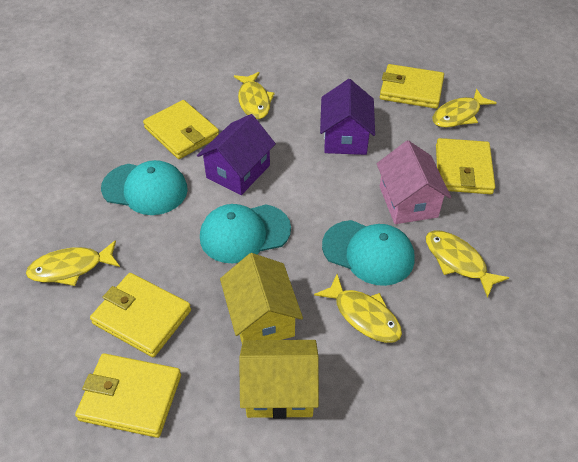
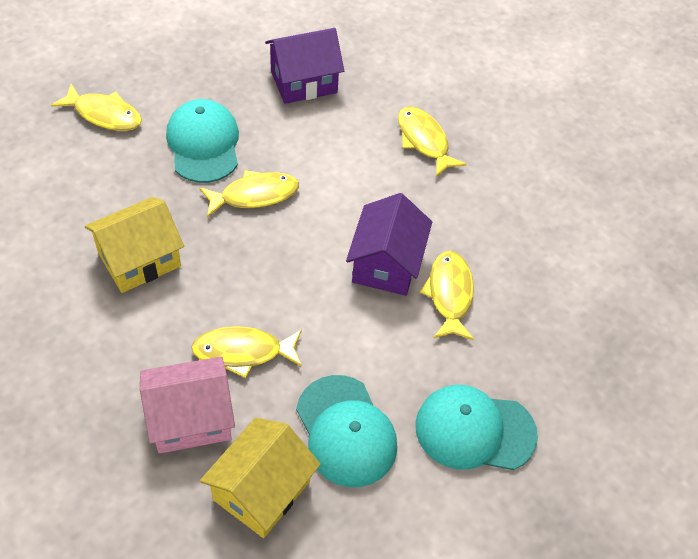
yellow wallet: [75,353,181,438] [90,273,191,357] [143,100,219,159] [380,64,444,109] [436,138,495,194] = 5 -> none = 0

